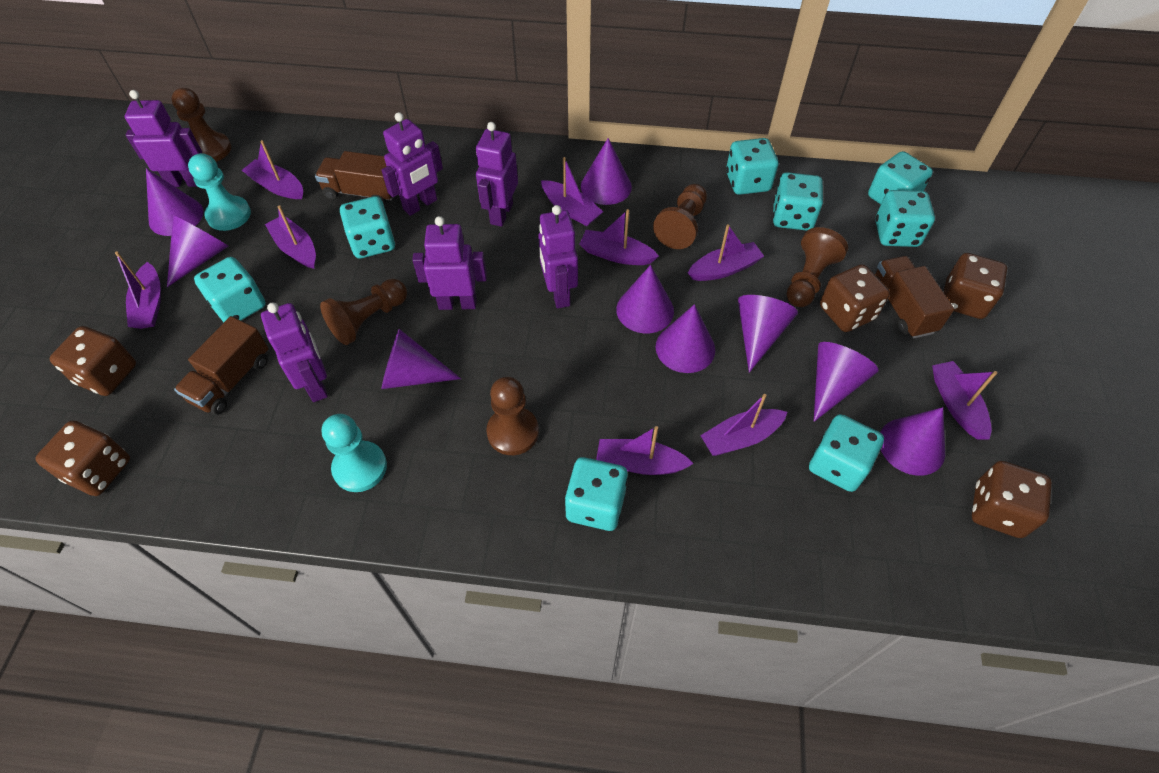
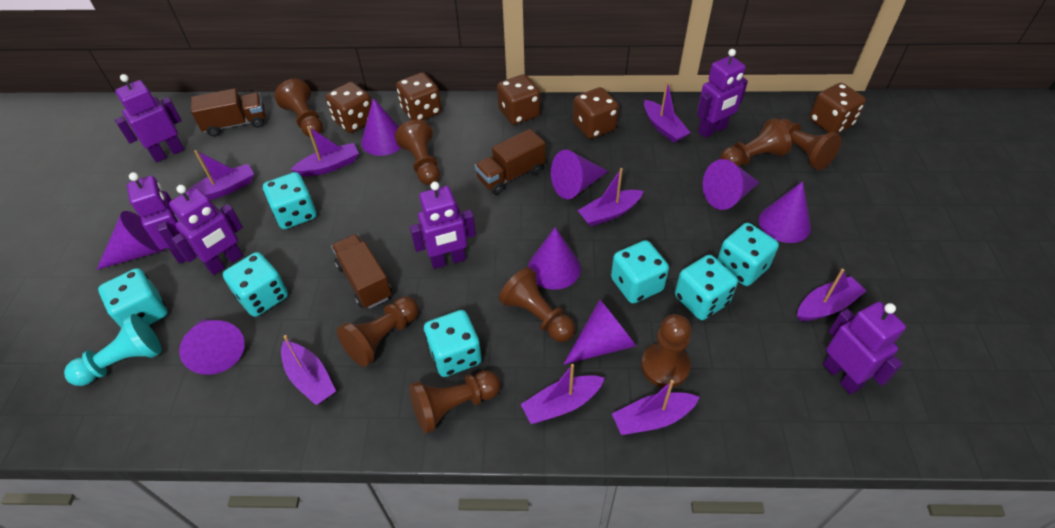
brown pawn: [171,88,231,162] [320,279,407,345] [486,377,539,455] [653,184,707,249] [787,227,848,307] = 5 -> [274,79,323,137] [337,297,419,367] [395,120,440,185] [409,370,501,434] [499,267,575,342] [641,314,691,388] [720,118,792,166] [779,119,841,170] = 8
purple boat: [115,251,161,329] [242,140,303,199] [265,205,316,269] [541,157,603,226] [580,209,659,265] [596,426,693,475] [688,224,764,281] [700,394,787,456] [932,361,997,439] = 9 -> [186,150,254,200] [281,335,336,405] [291,126,359,177] [520,364,604,424] [578,168,644,226] [612,380,700,435] [644,81,690,143] [797,269,866,321] = 8
purple cone: [146,168,203,236] [167,215,228,287] [381,329,461,389] [581,138,632,205] [616,265,674,333] [656,304,715,373] [738,295,798,373] [814,342,879,422] [880,407,945,476] = 9 -> [97,211,165,270] [179,319,245,375] [361,98,401,156] [528,227,581,290] [551,150,608,199] [563,300,636,365] [703,159,760,210] [759,181,811,243] = 8
turquoise dice: [194,257,266,322] [340,196,395,259] [565,457,628,531] [726,138,778,195] [773,172,823,231] [809,414,884,492] [868,151,933,204] [875,190,935,247] = 8 -> [98,268,167,328] [223,252,288,317] [263,172,317,229] [424,310,482,377] [611,240,669,303] [675,255,738,320] [717,223,779,286] = 7
turquoise pawn: [188,153,251,231] [322,414,387,492] = 2 -> [64,314,162,386] = 1

